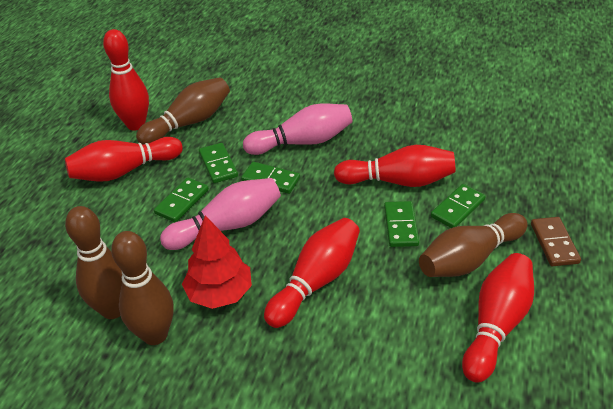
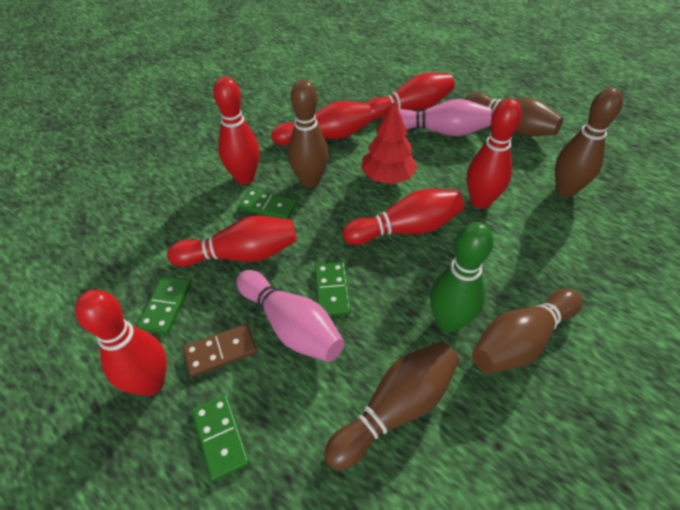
brown bowling pin: [65,206,122,319] [111,231,174,345] [136,77,230,145] [419,213,528,277] = 4 -> [288,80,329,188] [324,341,460,470] [465,92,563,136] [472,289,582,373] [555,88,623,197] = 5
green bowling pin: none = 0 -> [430,222,494,333] = 1
green domino: [154,178,209,222] [199,143,238,183] [241,162,300,194] [384,201,419,247] [431,184,486,228] = 5 -> [137,276,191,335] [192,395,250,481] [238,189,297,219] [315,262,351,317] = 4
red bowling pin: [65,137,183,182] [103,29,149,130] [264,218,360,328] [334,145,455,187] [462,253,534,383] = 5 -> [75,290,167,396] [167,216,297,267] [213,77,260,184] [271,101,373,146] [343,189,464,245] [367,73,455,120] [467,99,522,209] = 7

